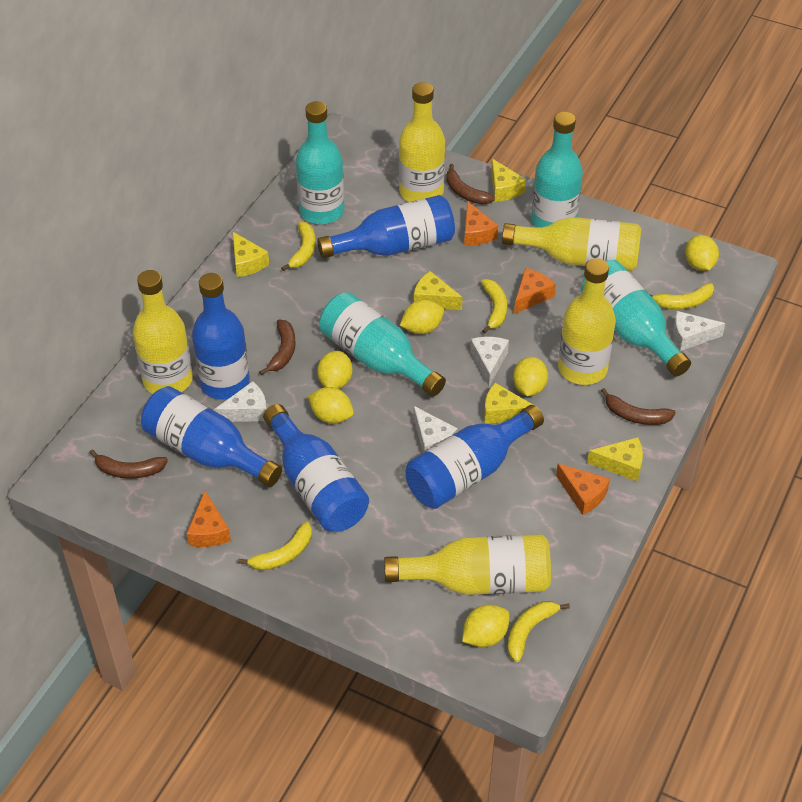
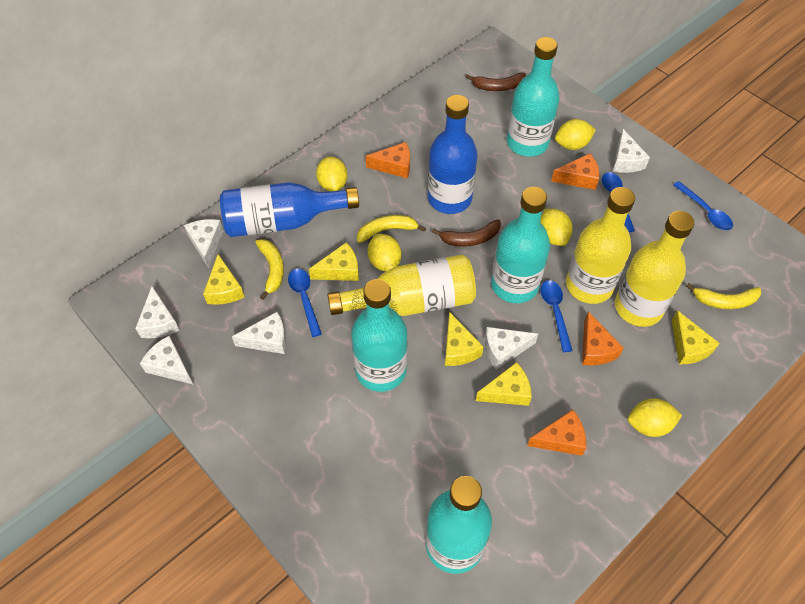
blue bottle: [141,386,282,487] [192,273,250,399] [263,404,369,532] [317,195,455,258] [405,405,544,509] = 5 -> [220,182,359,237] [428,95,477,214] = 2
blue spoon: none = 0 -> [288,269,322,337] [540,280,573,352] [602,172,635,232] [673,181,733,230] = 4
brown banana: [89,449,168,479] [259,319,296,375] [446,164,495,204] [601,388,676,425] = 4 -> [432,219,501,247] [466,73,526,91] = 2
white cheese: [214,381,267,422] [413,406,458,452] [470,337,509,386] [673,311,726,351] = 4 -> [135,286,179,338] [140,336,194,385] [184,219,224,268] [232,312,286,354] [485,327,538,370] [613,129,650,173] = 6
yellow banana: [238,521,312,571] [281,222,316,271] [481,279,507,334] [507,601,570,662] [649,283,714,309] = 5 -> [255,239,284,300] [357,215,426,243] [686,283,761,309] = 3
yellow bottle: [133,270,193,394] [384,534,551,595] [399,82,445,202] [502,217,641,271] [558,258,616,385] = 5 -> [327,255,476,316] [566,187,635,304] [615,211,694,327] = 3
yellow lemon: [308,387,354,424] [317,351,353,389] [400,300,444,334] [462,604,510,647] [513,357,548,396] [685,235,719,271] = 6 -> [316,157,348,191] [368,234,401,272] [540,209,573,246] [555,119,596,150] [628,398,682,437] = 5

